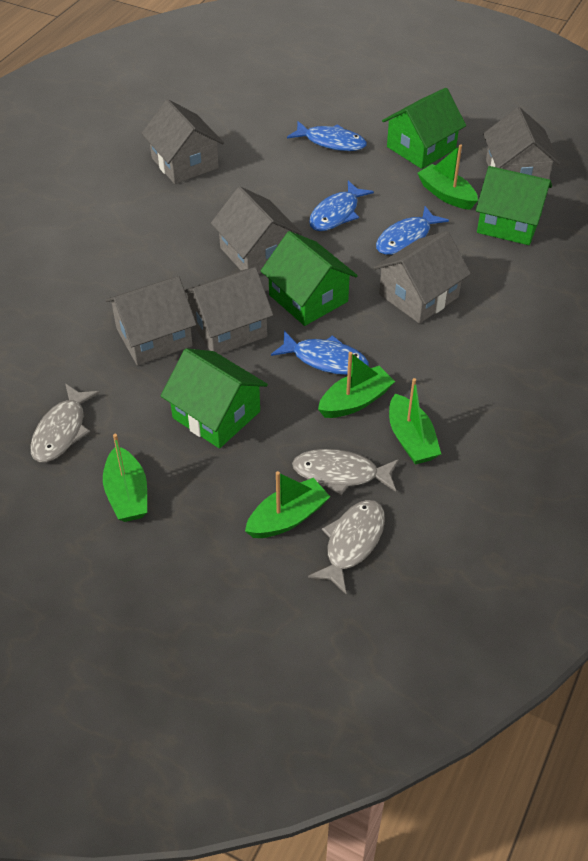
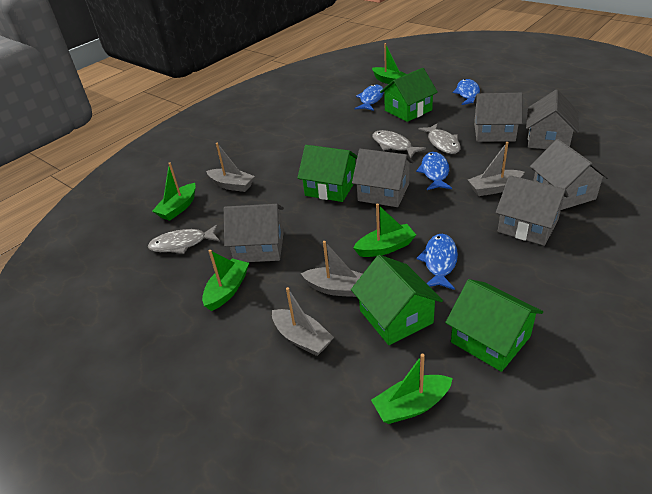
grey boat: none = 0 -> [206,143,255,192] [272,287,334,356] [301,241,363,297] [468,142,524,196] = 4

